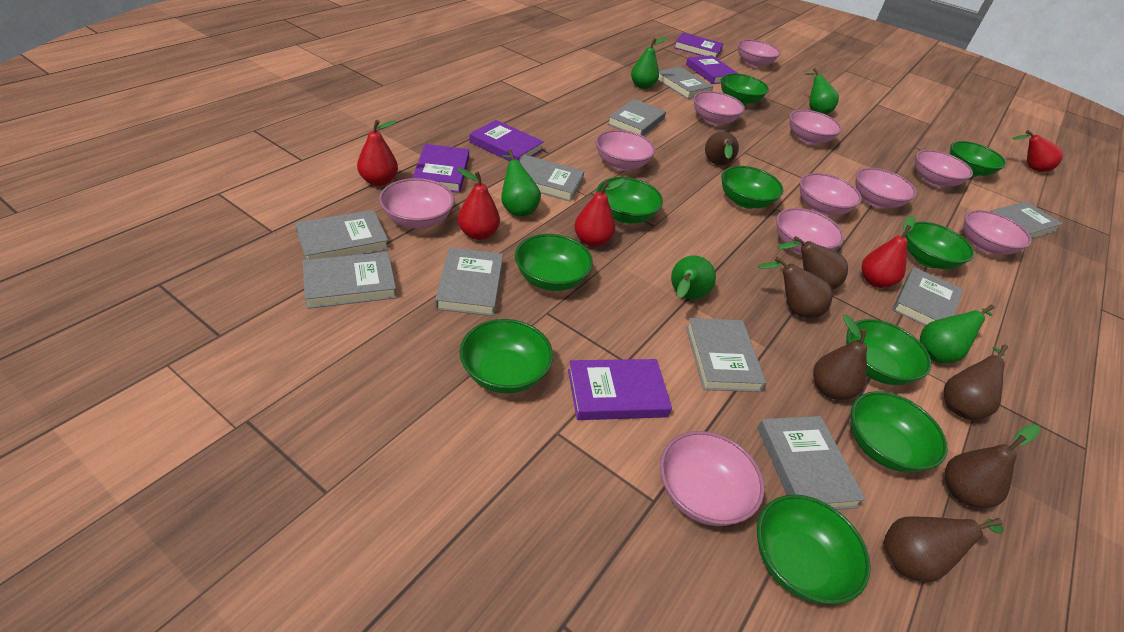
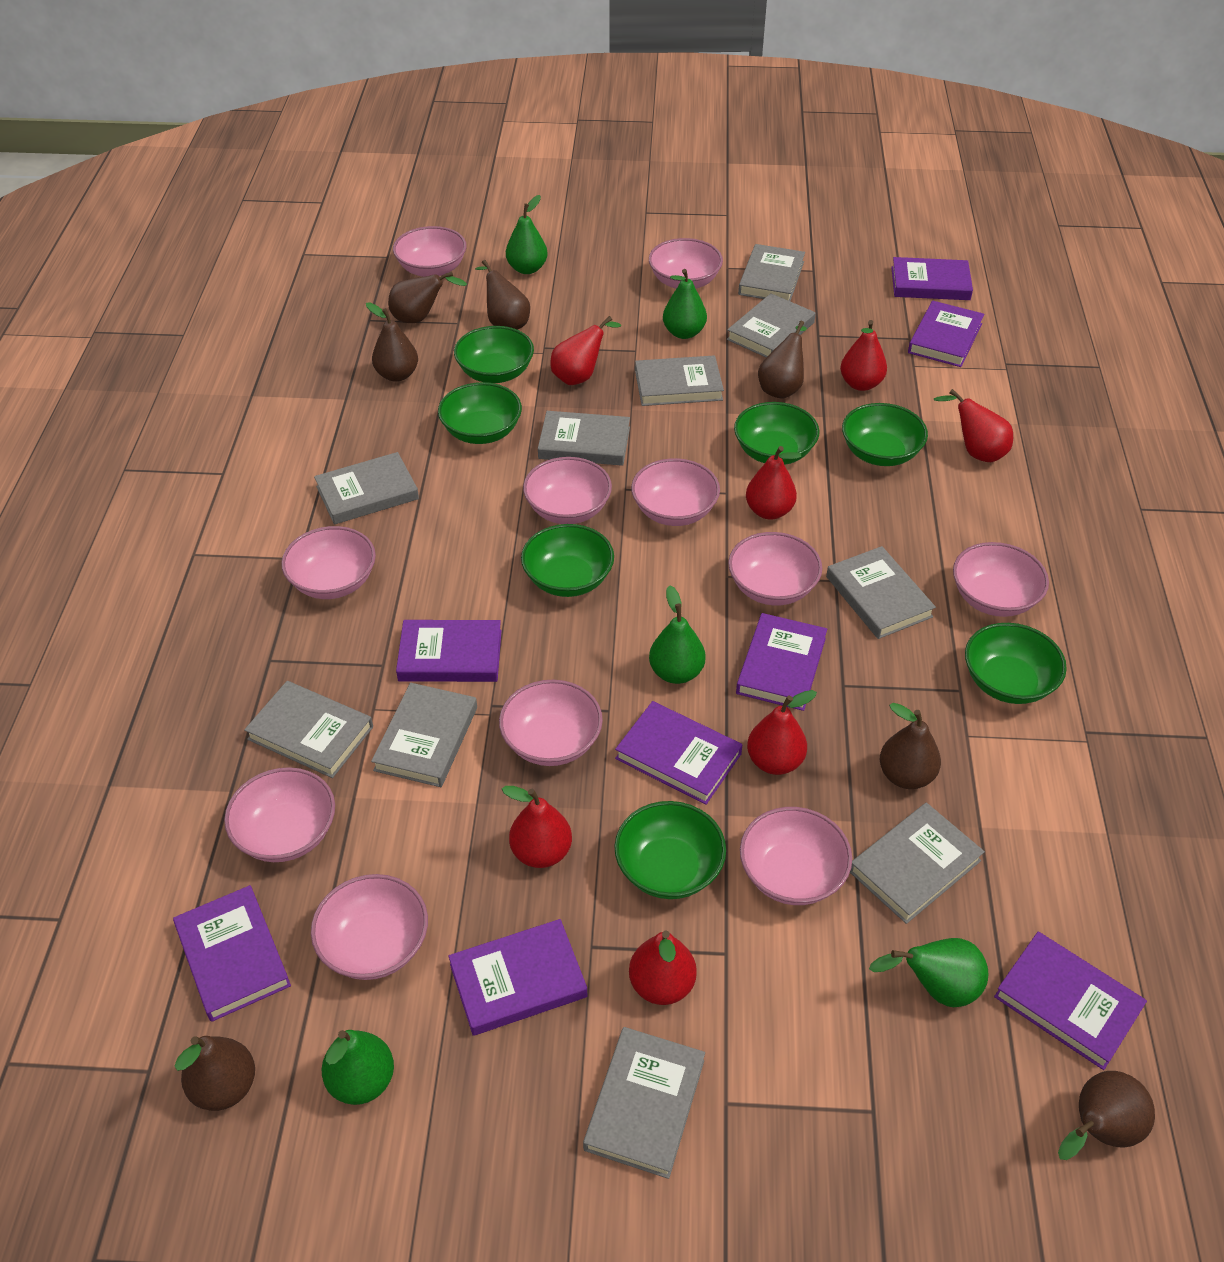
green bowl: [460,319,553,394] [515,234,593,291] [596,177,663,224] [721,73,769,105] [721,166,783,209] [757,494,871,604] [846,319,931,385] [851,391,948,473] [905,222,974,269] [950,141,1006,177] = 10 -> [438,382,522,444] [454,326,534,383] [521,524,614,597] [614,801,726,899] [734,402,820,465] [842,403,928,466] [965,623,1067,704] = 7
purple book: [412,144,469,193] [469,120,544,161] [568,359,672,420] [674,32,723,58] [686,55,739,84] = 5 -> [173,885,291,1022] [396,620,502,682] [448,919,588,1036] [615,701,742,805] [736,613,827,711] [891,257,973,300] [908,301,984,367] [994,932,1147,1070] = 8
red pear: [357,120,398,186] [457,168,500,240] [574,178,625,247] [862,216,915,288] [1012,130,1063,172] = 5 -> [502,786,572,868] [551,316,621,385] [629,930,697,1005] [746,446,802,520] [747,690,817,775] [840,320,887,391] [934,389,1013,462] = 7

